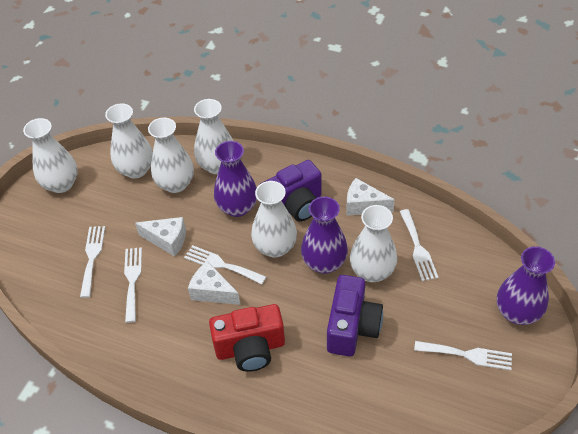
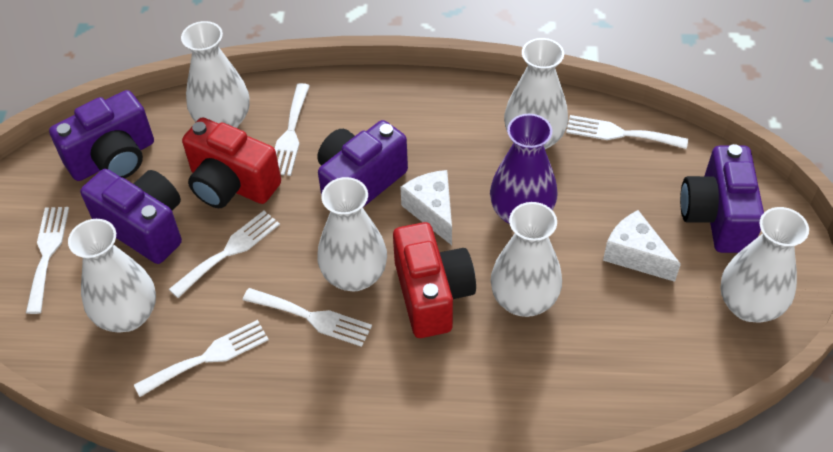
purple camera: [259,160,322,222] [327,275,383,357] = 2 -> [49,90,154,181] [80,169,182,264] [317,120,408,207] [680,144,764,253] = 4
purple vase: [214,141,257,217] [301,197,348,274] [497,246,555,325] = 3 -> [490,114,558,224] = 1
red camera: [209,304,285,372] = 1 -> [182,117,281,208] [393,222,476,338] = 2
white cheese: [135,217,186,256] [188,261,240,305] [346,178,395,216] = 3 -> [400,170,452,245] [603,210,681,282] = 2
white fork: [80,226,105,298] [124,247,142,323] [184,245,266,284] [400,209,439,281] [414,341,512,370] = 5 -> [26,207,69,314] [134,320,269,397] [169,211,280,298] [243,288,372,347] [275,83,310,176] [566,115,688,149] = 6

